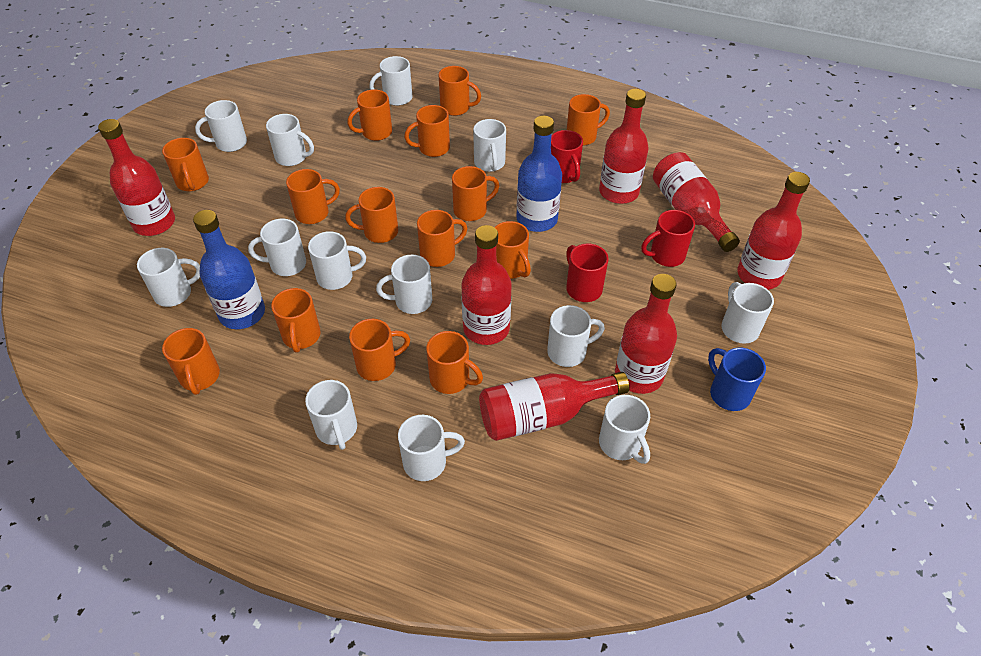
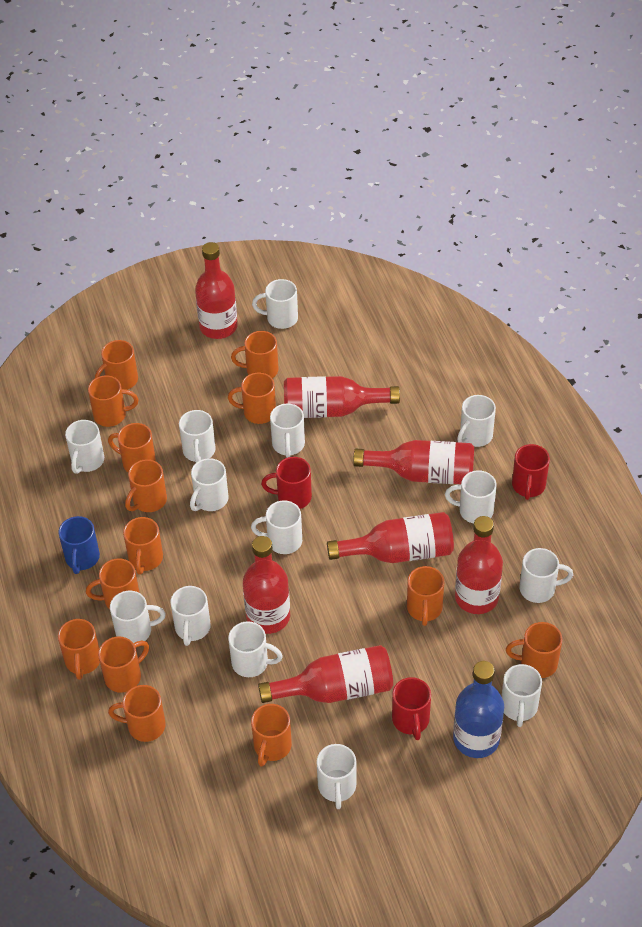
blue bottle: [193,210,265,329] [516,116,562,232] = 2 -> [453,661,504,758] = 1
white mug: [137,248,200,307] [195,100,247,152] [248,219,306,276] [266,114,314,166] [305,380,357,450] [308,231,366,290] [369,56,412,106] [376,255,432,314] [398,415,465,481] [473,119,506,172] [547,305,605,367] [599,395,650,464] [721,282,774,343] = 13 -> [65,420,104,474] [110,590,166,643] [170,586,211,646] [179,410,216,463] [190,458,228,511] [228,621,283,677] [251,500,302,554] [252,279,298,329] [270,404,305,458] [317,744,356,809] [445,470,497,523] [457,395,496,447] [501,664,542,727] [519,548,573,603] = 14

